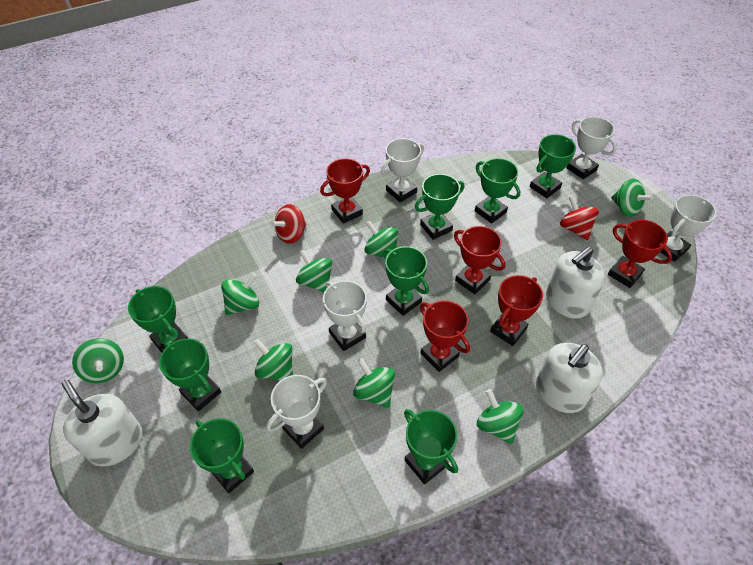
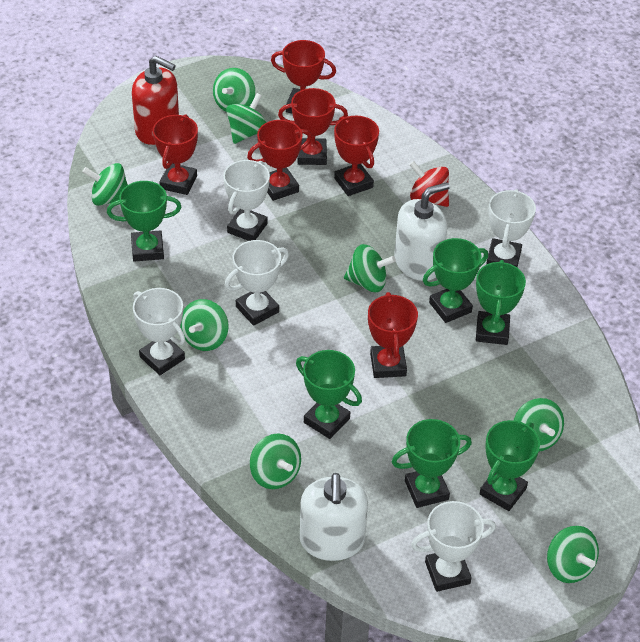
green trophy: [128,286,188,353] [159,338,221,411] [190,418,254,493] [383,246,429,316] [404,409,458,484] [415,174,464,240] [475,158,520,224] [530,134,576,198] = 8 -> [107,181,181,262] [296,350,362,439] [392,419,472,508] [423,238,488,323] [476,260,526,345] [480,420,540,511] = 6
red soap dispenser: none = 0 -> [132,56,179,145] = 1
red spinning top: [271,204,307,244] [560,196,599,240] = 2 -> [409,161,449,207] = 1
red trophy: [320,158,370,224] [420,300,470,372] [454,226,505,294] [490,275,543,346] [608,220,672,288] = 5 -> [153,114,198,195] [247,120,312,201] [271,40,336,113] [278,88,348,165] [334,116,379,196] [368,292,418,378] = 6
white soap dispenser: [61,380,143,467] [536,343,603,413] [546,247,605,319] = 3 -> [300,473,368,561] [394,182,450,281] = 2

